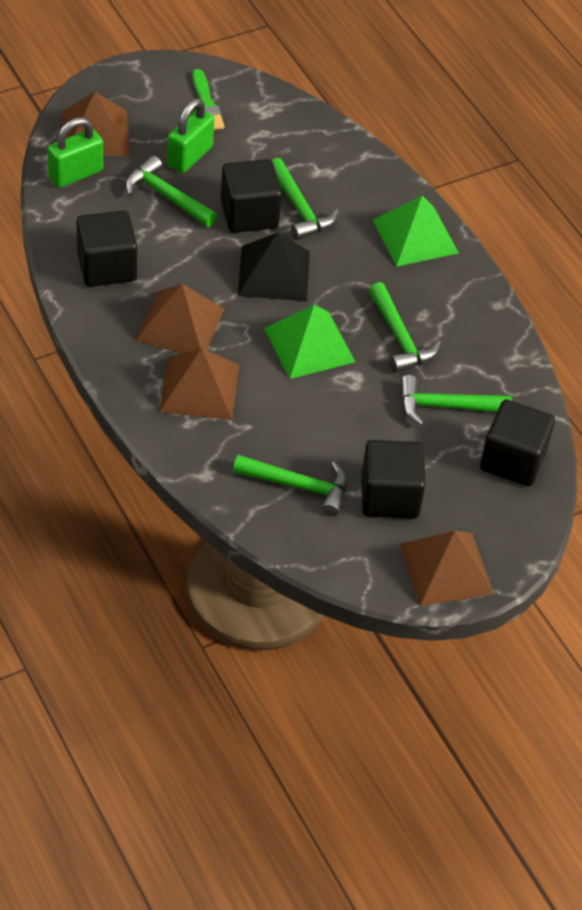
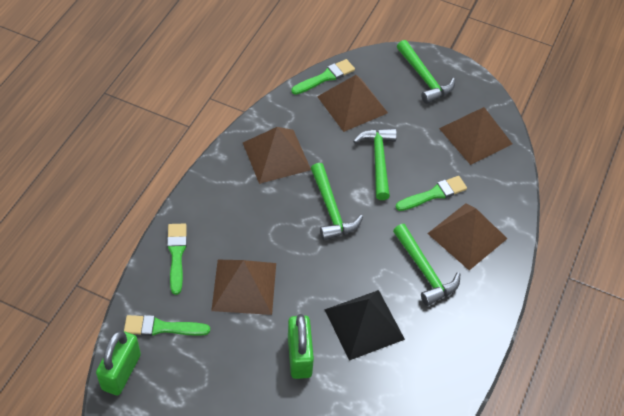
black cube: [77,211,137,287] [221,159,282,233] [361,440,426,519] [480,399,555,486] = 4 -> none = 0
brown pyramid: [62,92,130,156] [136,284,224,353] [159,348,239,420] [400,531,494,606] = 4 -> [211,260,276,315] [243,127,311,184] [317,75,388,132] [427,203,508,270] [439,107,512,165] = 5
green brush: [192,69,224,130] = 1 -> [124,315,210,336] [167,224,187,295] [291,59,355,95] [395,176,467,211] = 4
green hammer: [125,155,218,227] [233,455,347,516] [272,158,339,240] [369,282,441,373] [400,375,512,426] = 5 -> [311,163,363,241] [353,128,397,200] [393,224,460,306] [397,40,455,104] = 4
green pyramid: [264,305,355,379] [373,196,459,267] = 2 -> none = 0

